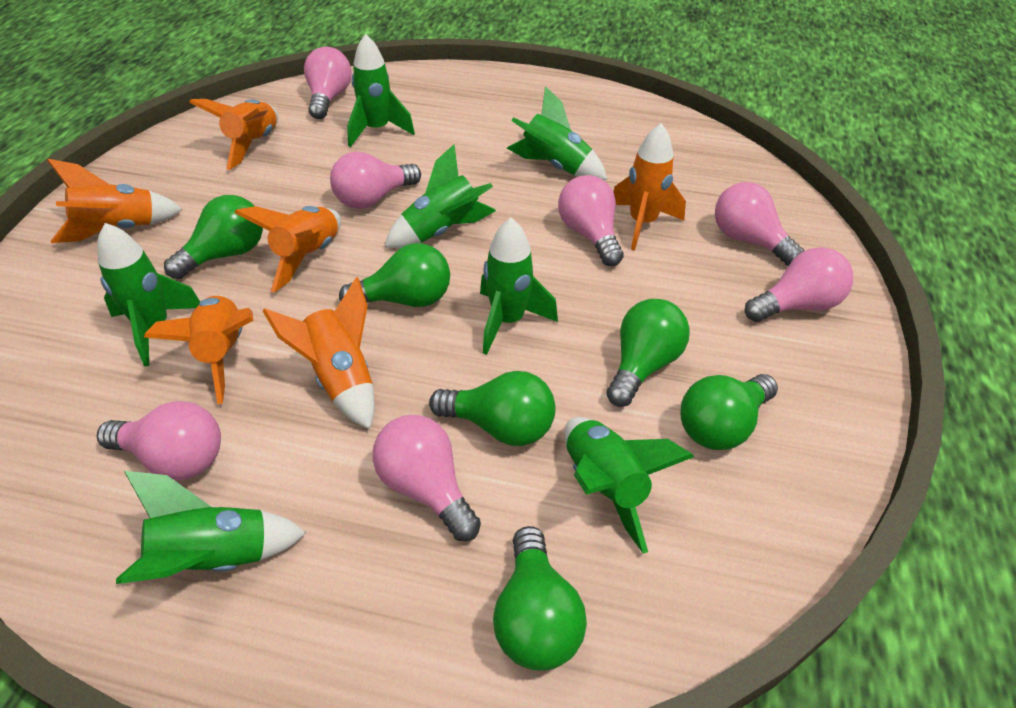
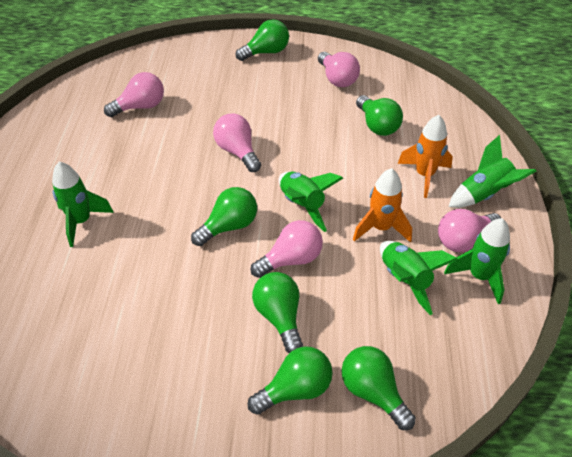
green rocket: [97,223,200,367] [116,471,307,584] [347,34,415,147] [385,144,496,248] [480,218,558,355] [507,86,607,180] [564,417,694,554] = 7 -> [52,162,114,247] [279,172,343,232] [380,241,458,315] [444,218,510,304] [449,135,536,208] = 5
orange rocket: [47,159,183,243] [144,295,254,404] [189,99,278,170] [234,206,341,293] [263,277,375,430] [613,123,686,251] = 6 -> [353,168,412,243] [398,115,453,198] = 2
pink light bulb: [97,401,221,480] [304,47,352,119] [330,152,421,209] [373,415,481,541] [558,175,624,266] [715,182,804,266] [745,247,853,322] = 7 -> [104,72,164,117] [213,113,261,172] [251,220,323,278] [318,52,360,87] [438,209,501,252] = 5

